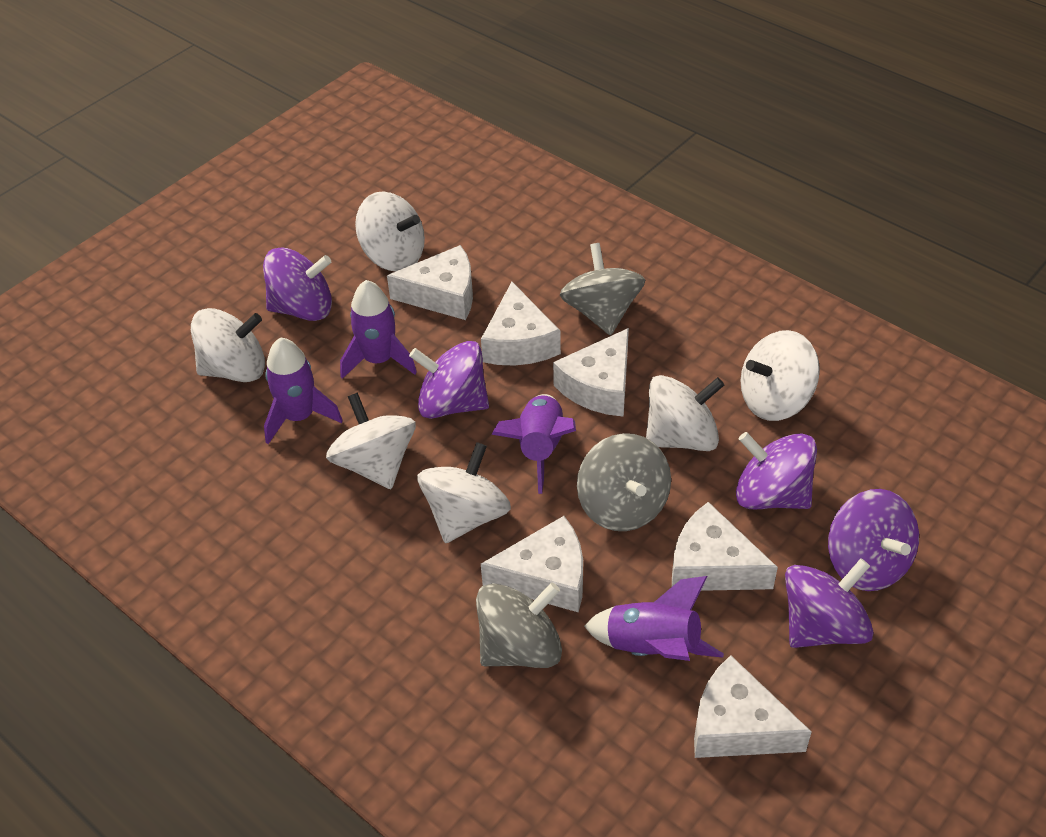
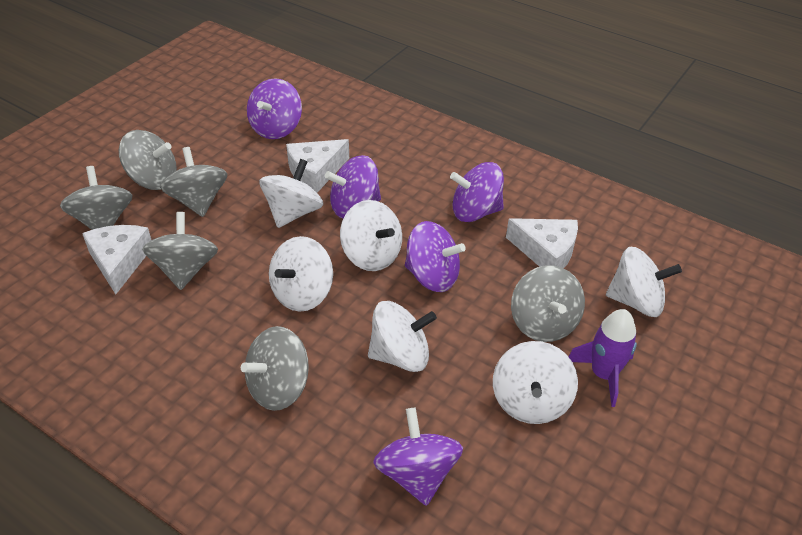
grey spinning top: [476,582,562,668] [560,243,645,335] [577,433,671,531] = 3 -> [60,166,132,230] [119,130,177,190] [142,212,218,290] [160,147,227,217] [241,326,309,411] [511,265,585,342] = 6
purple rocket: [264,337,343,444] [340,280,417,379] [491,394,576,494] [584,576,724,661] = 4 -> [569,309,637,407] = 1
white cheese: [387,245,473,320] [481,282,561,366] [481,516,583,612] [553,328,629,417] [672,502,778,591] [694,655,812,758] = 6 -> [82,225,151,294] [286,139,349,193] [506,218,578,268] = 3

